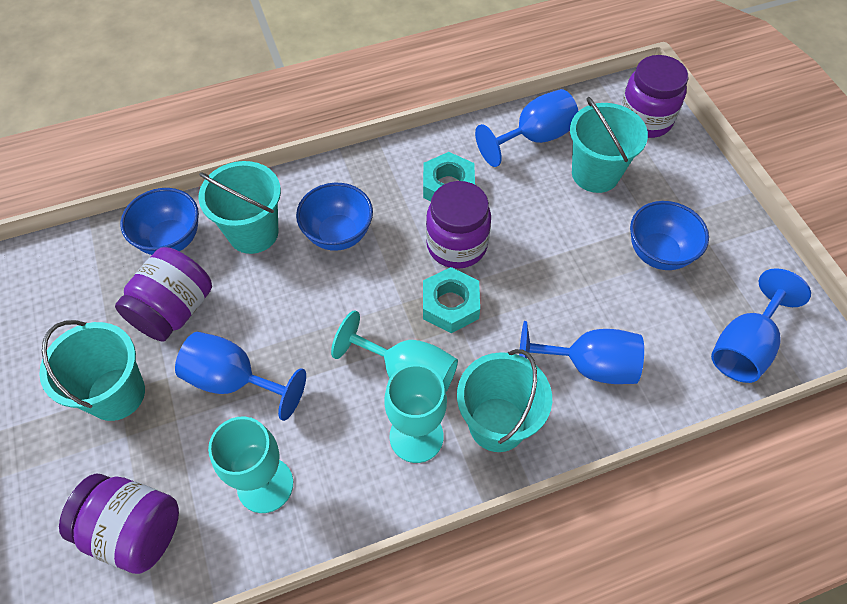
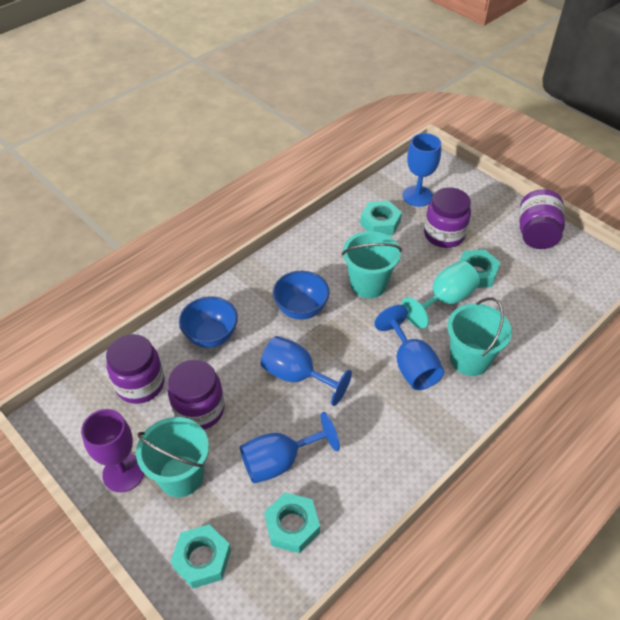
blue bowl: [120,188,199,255] [296,183,373,251] [630,201,709,270] = 3 -> [179,296,238,348] [273,271,330,320] = 2
purple goblet: none = 0 -> [81,409,144,492] = 1
turquoise bucket: [39,320,145,421] [199,161,281,254] [457,349,552,452] [570,97,648,193] = 4 -> [136,417,209,497] [342,231,402,298] [447,297,512,376] = 3
turquoise goblet: [208,416,293,513] [331,310,458,392] [384,364,447,463] = 3 -> [401,261,480,329] = 1
turquoise nut: [423,152,475,201] [423,267,480,333] = 2 -> [171,524,231,588] [264,492,320,553] [360,201,402,235] [459,250,501,288] = 4

